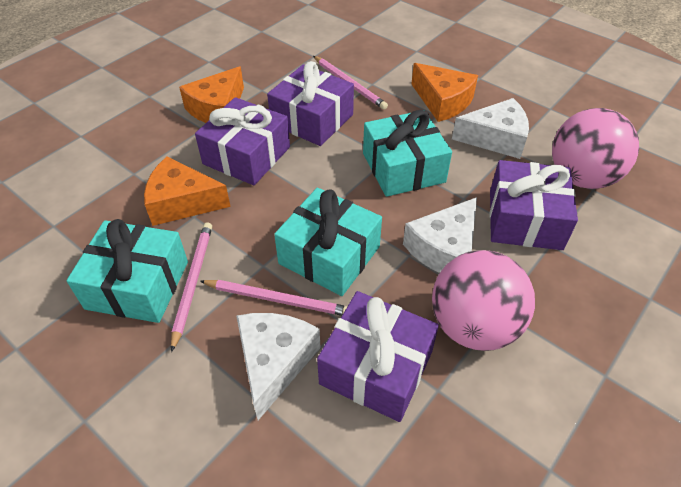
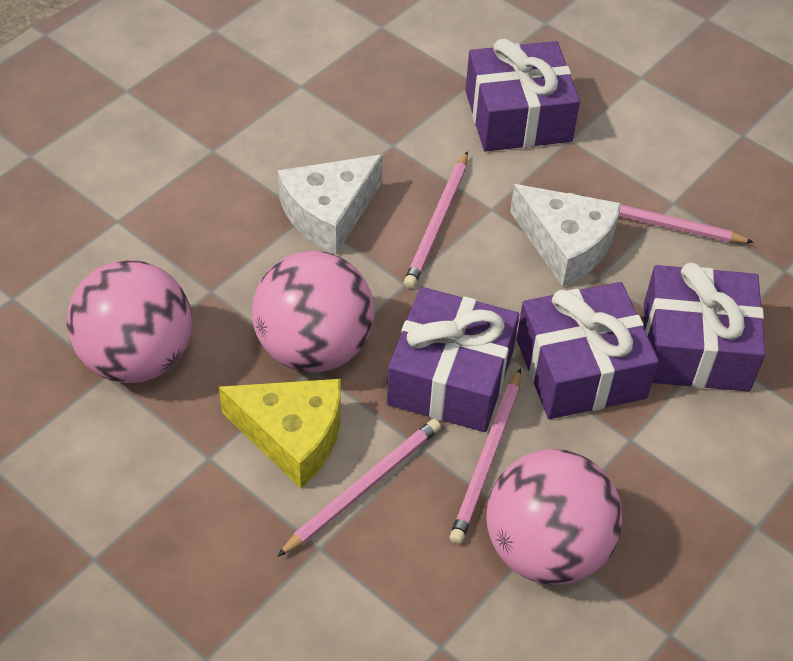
orange cheese: [144,156,231,226] [179,66,244,123] [411,63,478,122] = 3 -> none = 0
pink ball: [432,250,535,351] [552,108,639,189] = 2 -> [67,260,192,383] [252,251,374,373] [486,449,622,585] = 3
pink pencil: [171,222,212,352] [200,280,347,316] [313,56,388,110] = 3 -> [277,419,441,557] [404,151,468,289] [450,368,521,544] [568,193,754,243] = 4
turquoise gift: [67,219,188,323] [274,188,382,296] [363,110,452,197] = 3 -> none = 0
white cheese: [236,313,321,420] [403,197,477,273] [452,98,529,159] = 3 -> [278,154,383,254] [510,184,622,287] = 2
yellow cheese: none = 0 -> [219,379,341,488] = 1

